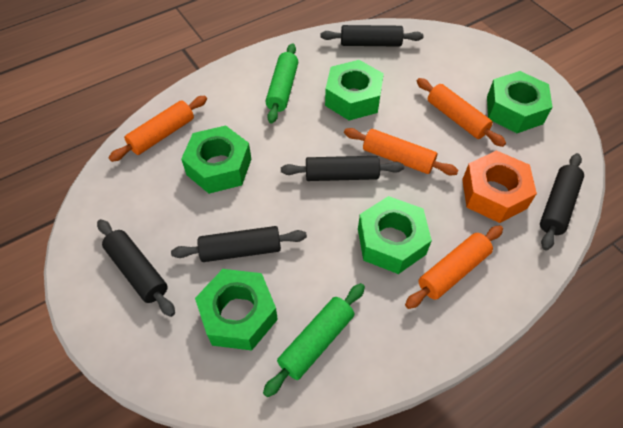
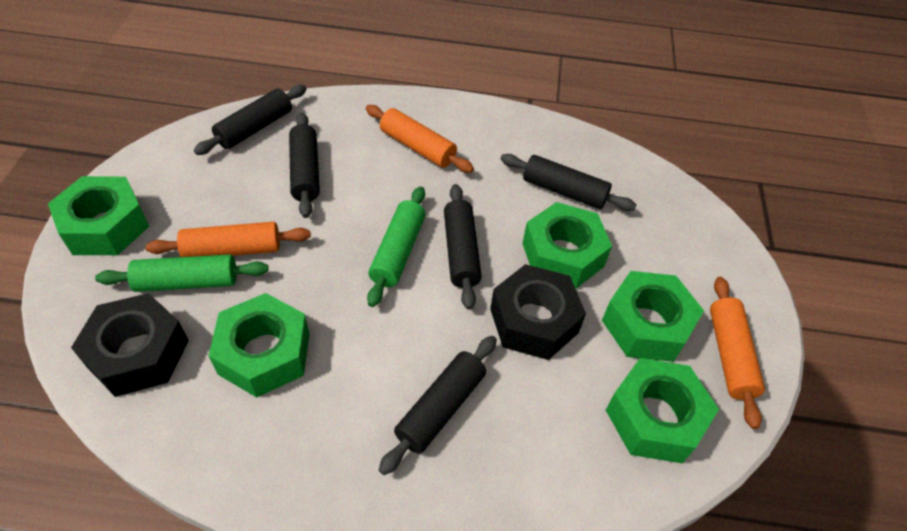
black nut: none = 0 -> [71,293,189,397] [490,264,586,360] = 2
orange nut: [462,150,537,223] = 1 -> none = 0
orange rolling pin: [109,96,207,162] [344,128,458,175] [405,225,503,309] [417,78,506,147] = 4 -> [145,222,311,257] [366,105,474,173] [710,277,765,429] = 3

